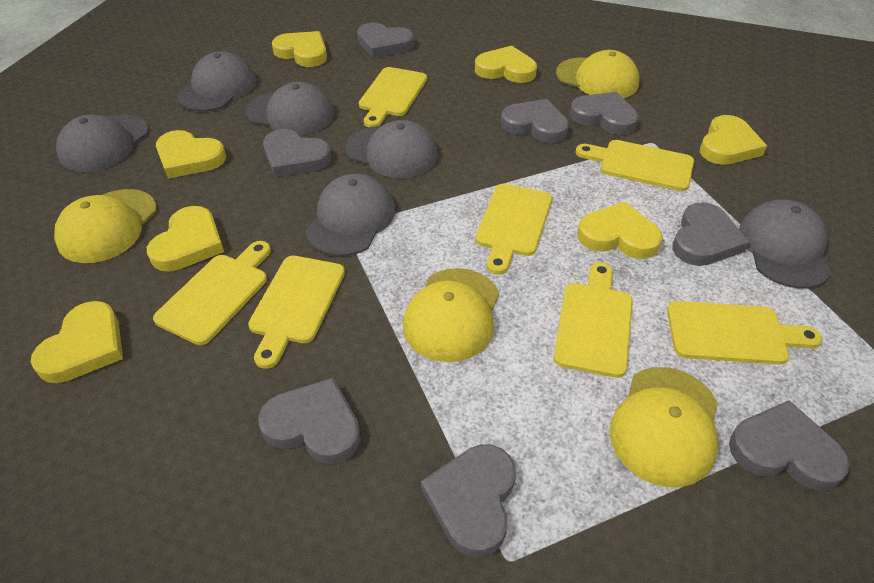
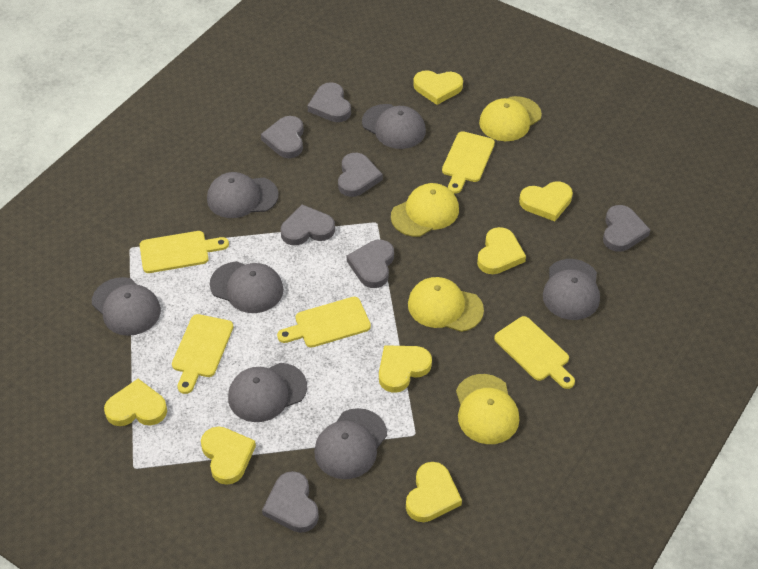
grey cap: [56,114,149,172] [177,51,256,112] [246,82,334,135] [305,174,395,256] [345,120,438,178] [739,199,832,289] = 6 -> [92,277,161,336] [207,172,279,218] [210,261,283,313] [228,363,307,422] [314,408,387,479] [362,104,426,149] [543,259,600,320] = 7
grey heart: [258,378,360,464] [263,129,331,177] [357,22,414,58] [421,444,516,558] [501,99,569,143] [570,92,639,135] [673,202,749,266] [729,400,850,491] = 8 -> [261,116,304,158] [262,471,319,533] [281,205,335,245] [307,82,351,122] [338,153,383,197] [347,240,394,288] [603,205,650,252] = 7
yellow cutting board: [153,241,271,345] [248,256,345,369] [359,67,427,127] [475,184,552,275] [554,262,633,378] [576,140,694,191] [667,301,822,364] = 7 -> [140,231,229,273] [172,314,233,394] [277,297,371,348] [442,131,495,194] [494,316,575,389] = 5

